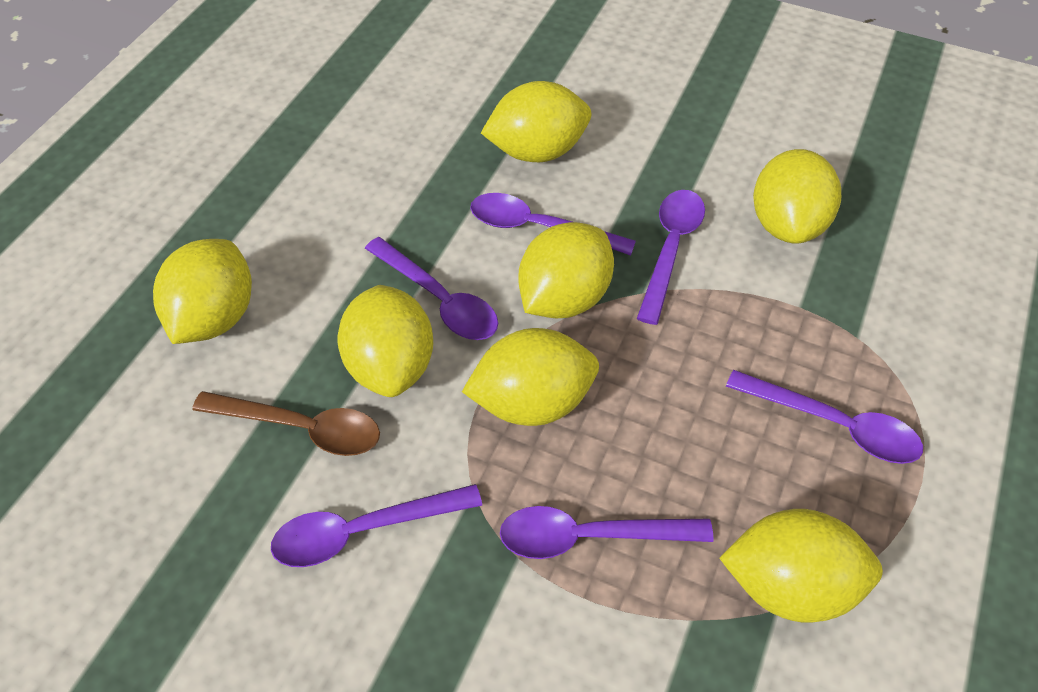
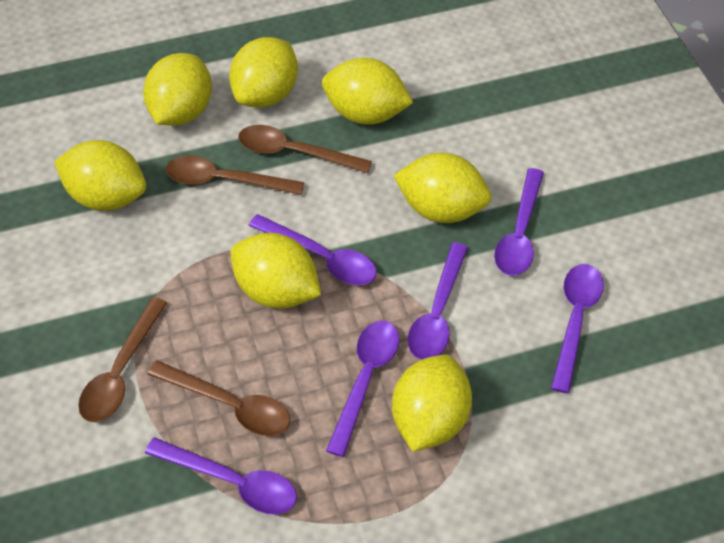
brown spoon: [192,391,380,456] = 1 -> [78,297,167,422] [147,360,290,436] [166,155,304,195] [238,125,372,173] = 4

